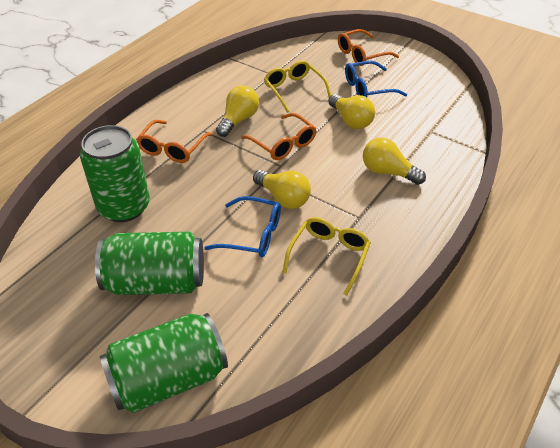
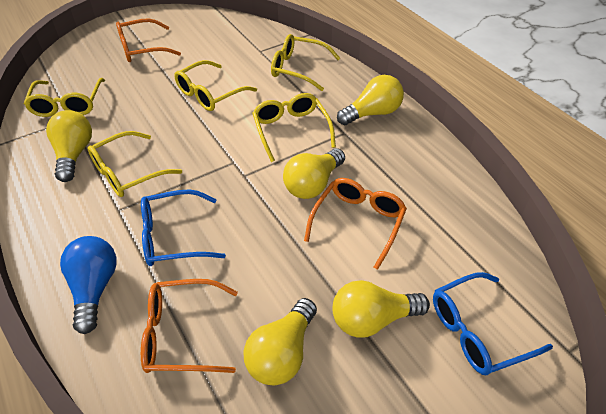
blue light bulb: none = 0 -> [60,236,117,334] = 1
green can: [80,125,150,222] [95,232,204,295] [100,313,228,413] = 3 -> none = 0
yellow glasses: [264,60,331,113] [282,217,371,296] = 2 -> [24,78,105,117] [87,131,182,197] [174,60,257,111] [252,93,336,162] [271,34,340,91] = 5
yellow light bulb: [216,85,259,137] [253,170,311,209] [328,94,375,129] [363,137,426,185] = 4 -> [46,110,92,182] [243,298,317,385] [283,148,345,199] [332,280,430,338] [337,75,404,125] = 5

